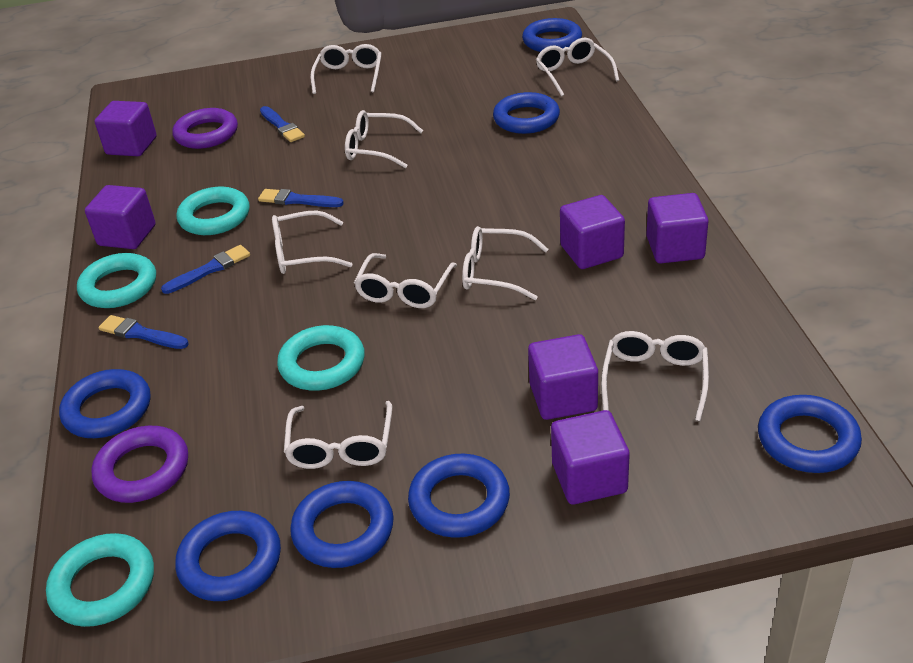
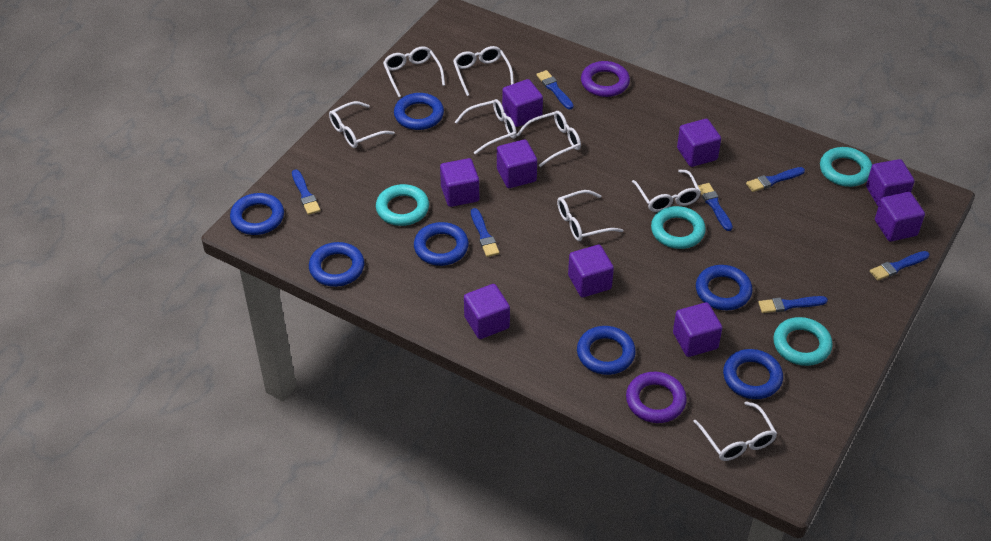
blue brush: [99,315,189,349] [161,245,250,294] [258,189,344,207] [260,106,305,142] = 4 -> [292,169,321,215] [471,208,499,257] [536,70,574,110] [698,183,733,231] [746,167,805,192] [758,296,828,313] [870,251,929,281] = 7
purple cube: [85,185,156,249] [95,101,157,156] [528,334,598,420] [551,410,630,505] [560,195,625,269] [646,193,709,263] = 6 -> [440,158,479,207] [464,284,510,339] [497,139,537,188] [502,79,543,127] [568,245,614,297] [673,302,722,357] [677,119,721,167] [866,159,915,206] [875,192,925,242] = 9

